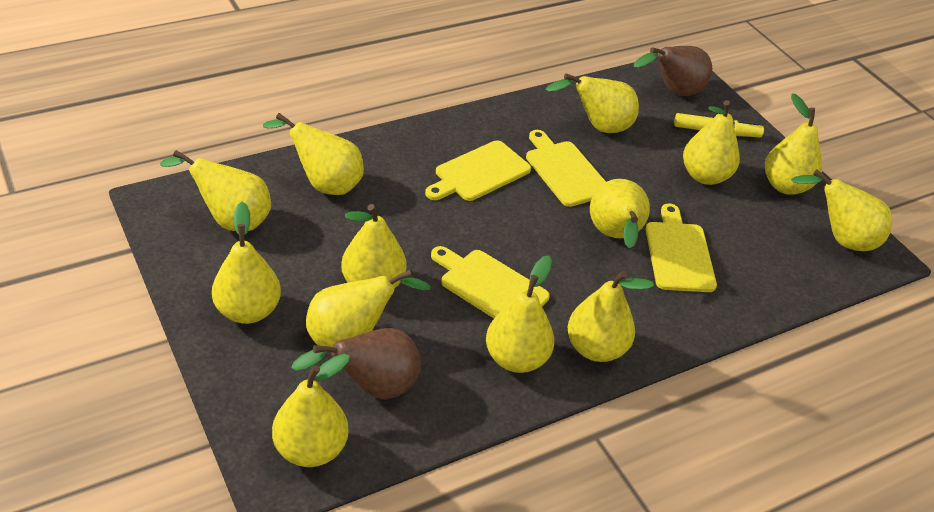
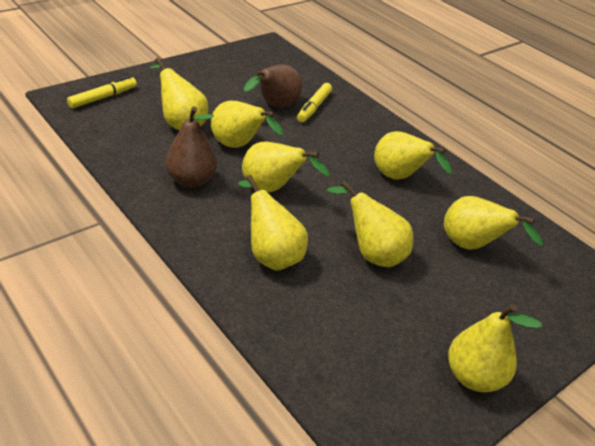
yellow cutting board: [425,140,531,201] [431,246,550,318] [526,130,606,207] [645,204,717,292] = 4 -> none = 0
yellow marker: [674,113,764,137] = 1 -> [67,76,137,109] [297,83,332,122] = 2
yellow pear: [160,150,271,231] [212,202,281,324] [263,113,364,195] [272,354,350,467] [306,270,431,347] [341,204,407,288] [486,255,554,373] [546,73,639,133] [568,271,654,362] [590,179,650,248] [683,100,740,185] [765,93,822,195] [791,169,892,251] = 13 -> [150,58,209,131] [211,100,284,148] [238,175,308,271] [242,142,330,192] [327,181,413,267] [374,131,452,180] [444,196,543,250] [448,304,542,392] = 8

